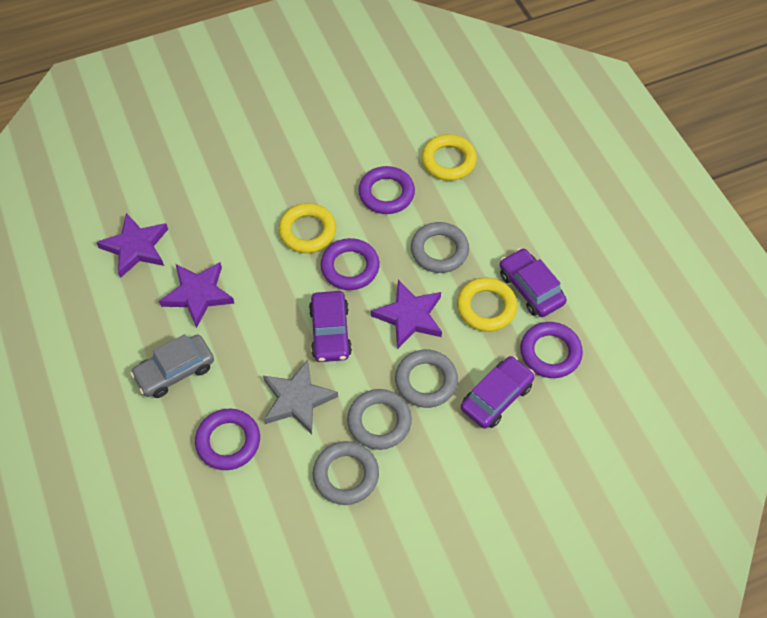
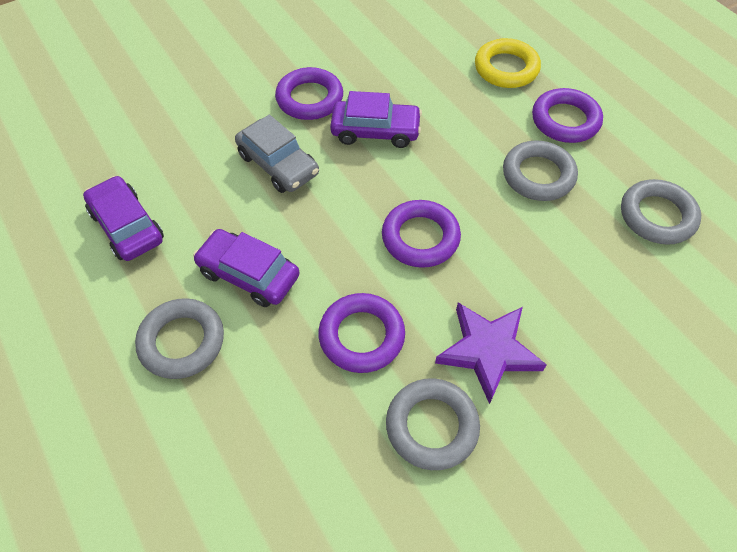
grey star: [263,360,338,434] = 1 -> none = 0
purple star: [96,213,168,278] [159,262,235,328] [371,280,442,349] = 3 -> [435,303,547,404] = 1
yellow ring: [278,203,336,253] [421,134,477,181] [457,277,517,332] = 3 -> [475,38,541,88] = 1

